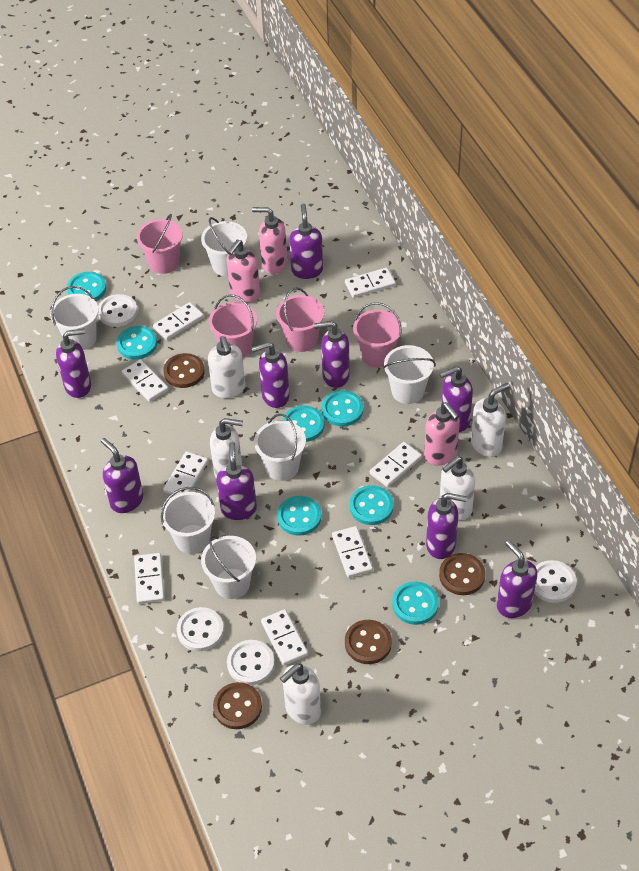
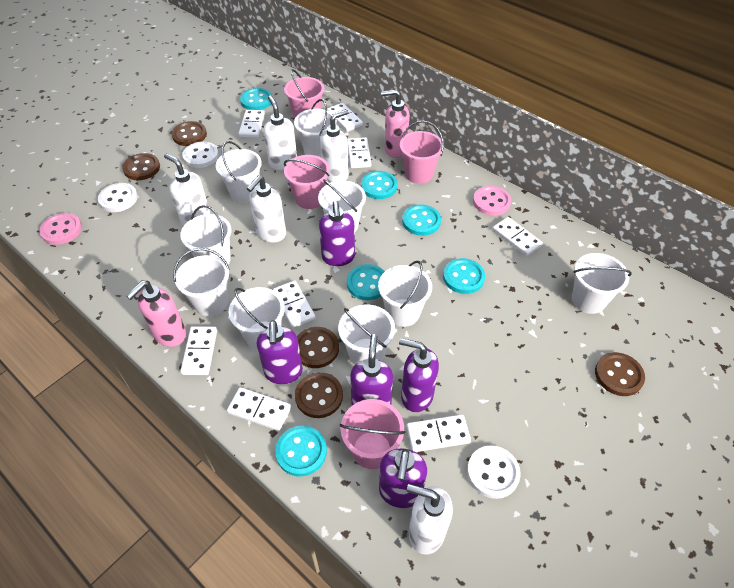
brown button: [163,353,205,388] [213,682,262,729] [345,620,392,664] [439,553,485,595] = 4 -> [122,153,160,180] [172,121,207,146] [295,372,343,418] [297,327,339,368] [595,352,645,396] = 5
pink button: none = 0 -> [39,213,82,245] [473,186,511,216] = 2
pink soap dispenser: [226,240,260,303] [252,207,287,274] [424,402,460,466] = 3 -> [126,281,186,347] [381,89,410,158] = 2
purple soap dispenser: [56,329,91,398] [101,438,143,513] [216,442,257,520] [251,342,290,408] [289,204,323,279] [314,321,350,388] [426,493,467,559] [439,366,473,432] [497,540,537,618] = 9 -> [257,320,303,384] [319,200,355,266] [350,334,393,405] [379,448,427,508] [399,338,439,412] = 5
turquoise button: [67,272,107,301] [117,326,157,359] [277,496,321,536] [283,406,325,442] [322,390,363,426] [350,485,394,525] [392,581,439,625] = 7 -> [240,88,272,110] [275,425,327,476] [347,264,385,300] [361,171,397,199] [402,205,441,236] [443,258,485,294] = 6
white bucket: [50,286,99,350] [161,487,215,554] [201,217,247,276] [201,536,256,599] [254,414,306,481] [383,345,435,404] = 6 -> [173,248,229,316] [180,205,231,265] [216,141,262,203] [228,287,285,350] [294,99,337,157] [318,179,366,232] [338,305,395,365] [378,261,432,327] [572,253,632,314] = 9
white button: [98,294,137,327] [177,607,224,651] [227,640,275,685] [534,560,577,603] = 4 -> [98,183,138,212] [182,141,219,168] [467,445,521,499] = 3

